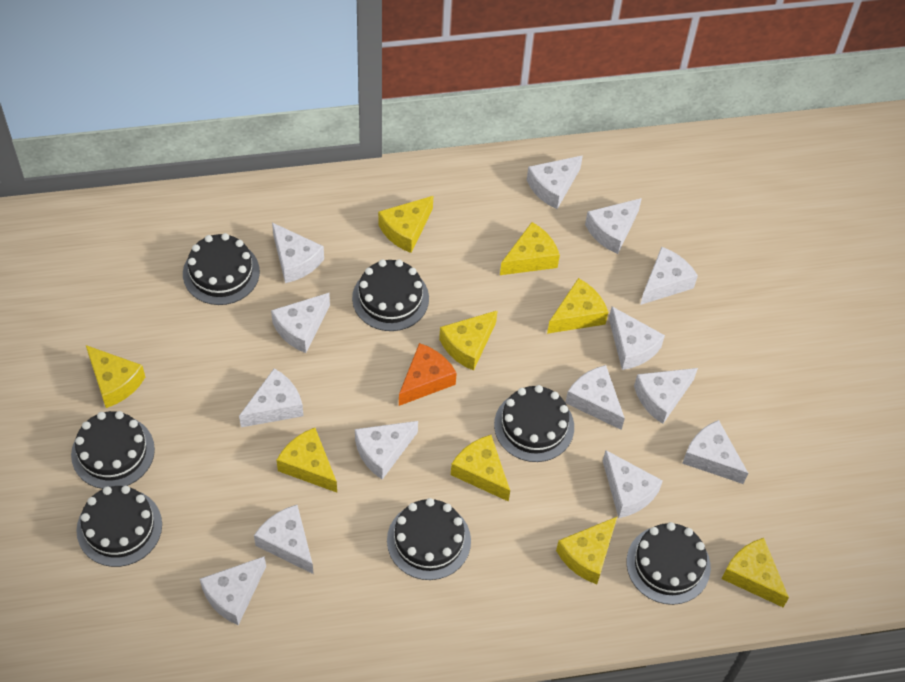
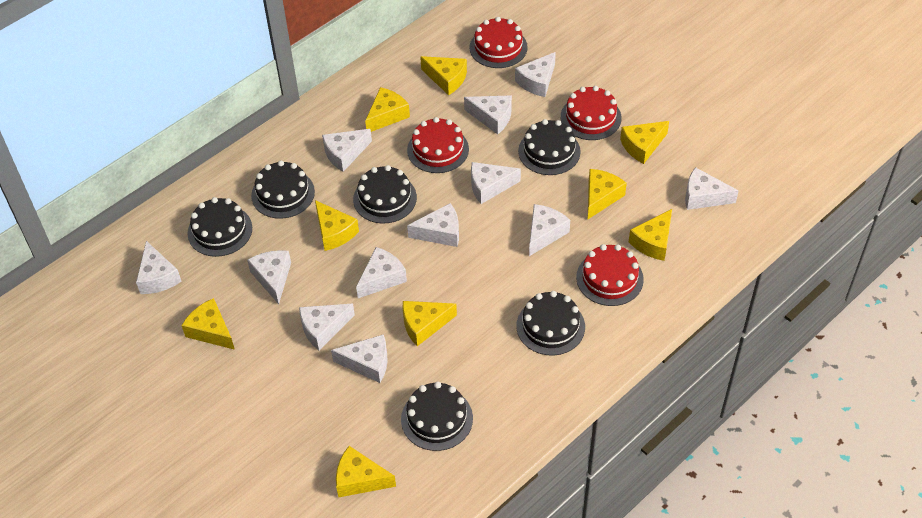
black cake: [71,411,155,489] [76,486,162,567] [183,233,260,305] [352,259,429,331] [387,498,471,580] [494,385,574,462] [627,522,711,605] = 7 -> [187,197,252,257] [251,161,315,219] [353,165,417,223] [401,381,473,451] [516,291,585,356] [518,119,581,175] = 6
orange cheese: [399,343,457,406] = 1 -> none = 0
red cake: none = 0 -> [407,117,469,173] [470,17,528,68] [561,86,622,140] [576,244,644,306] = 4
white cheese: [200,556,266,625] [239,368,304,427] [254,505,314,574] [271,293,330,353] [272,223,324,283] [355,421,418,480] [527,155,583,209] [565,365,625,430] [585,198,642,254] [603,450,663,518] [609,307,665,370] [634,368,698,424] [640,247,698,305] [682,420,748,484] = 14 -> [136,241,182,294] [247,250,291,304] [299,304,355,350] [322,129,372,172] [331,334,388,383] [356,247,407,298] [407,203,459,247] [464,95,512,134] [471,162,521,204] [515,52,556,97] [529,204,570,256] [685,167,739,210] = 12

